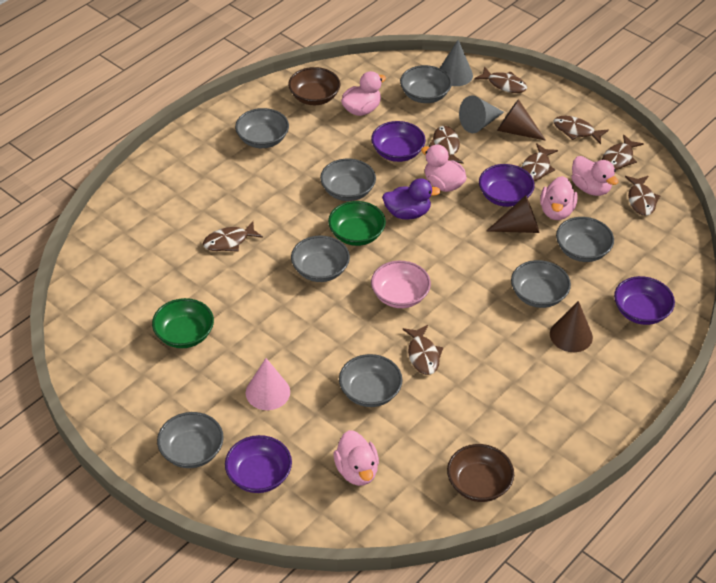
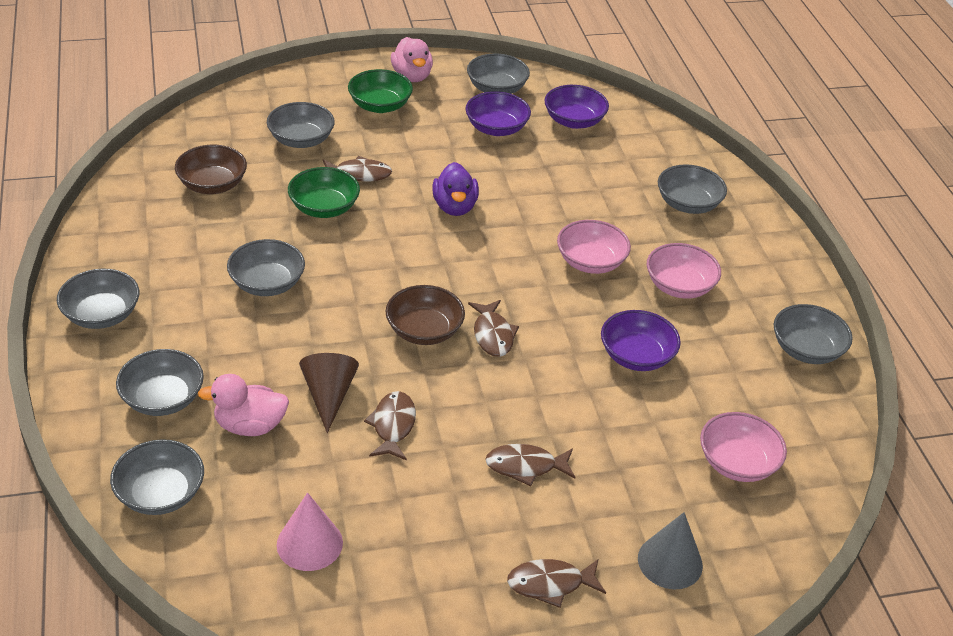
brown cone: [486,195,540,233] [497,99,546,141] [550,301,593,352] = 3 -> [299,353,359,433] = 1
brown fish: [203,221,263,252] [402,325,443,375] [429,126,463,164] [474,66,527,93] [521,143,558,181] [553,116,609,144] [602,134,643,170] [625,176,660,216] = 8 -> [323,156,392,181] [364,391,416,461] [468,300,519,357] [485,444,575,486] [507,559,606,608] = 5
grey cone: [440,40,473,86] [459,95,504,133] = 2 -> [638,512,703,589] = 1
pink bowl: [371,261,431,308] = 1 -> [557,220,631,274] [647,243,721,299] [700,412,787,482] = 3
pink duck: [334,430,379,486] [341,71,386,116] [421,145,467,192] [540,176,578,220] [571,156,618,196] = 5 -> [198,374,289,436] [391,37,433,82] = 2
purple bowl: [225,435,292,493] [371,121,425,162] [479,164,535,207] [614,276,675,325] = 4 -> [465,91,531,136] [544,85,609,129] [601,310,681,371] = 3

